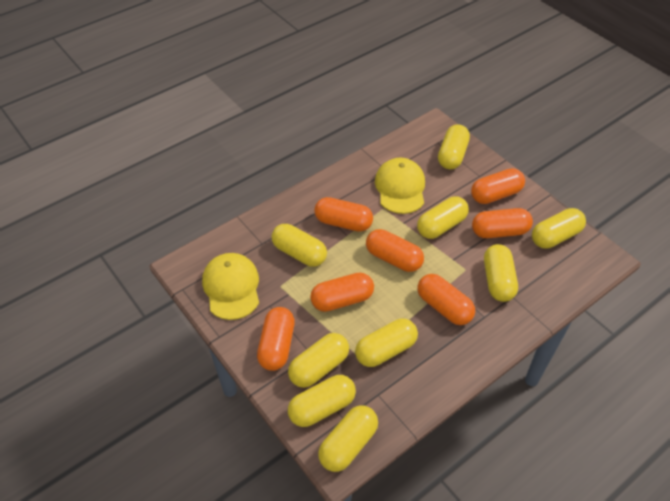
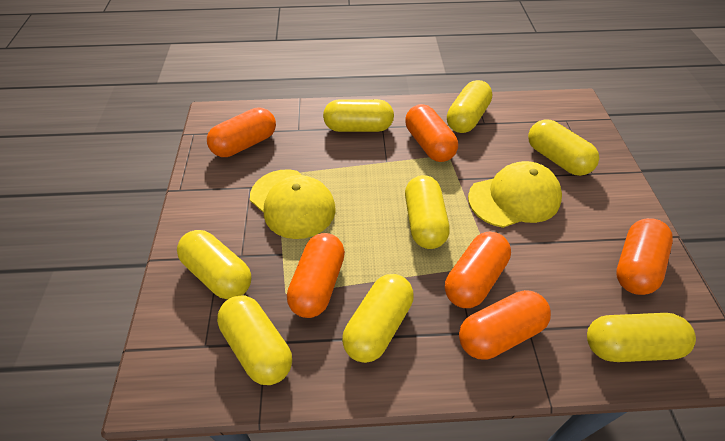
orange capsule: [257,307,295,371] [310,272,374,312] [314,197,373,232] [366,229,424,272] [417,274,475,325] [471,168,525,204] [472,208,533,238] = 7 -> [207,107,276,157] [287,233,345,318] [405,104,458,162] [445,232,511,308] [459,290,551,360] [616,218,673,295] = 6
yellow capsule: [271,224,327,267] [288,333,349,388] [288,375,356,427] [318,405,378,472] [355,318,418,367] [417,196,469,239] [438,124,470,169] [484,244,518,302] [532,208,586,249] = 9 -> [177,230,251,299] [217,296,292,385] [323,99,394,132] [342,274,414,363] [405,175,450,249] [447,80,492,133] [528,119,599,176] [587,313,696,362] = 8

